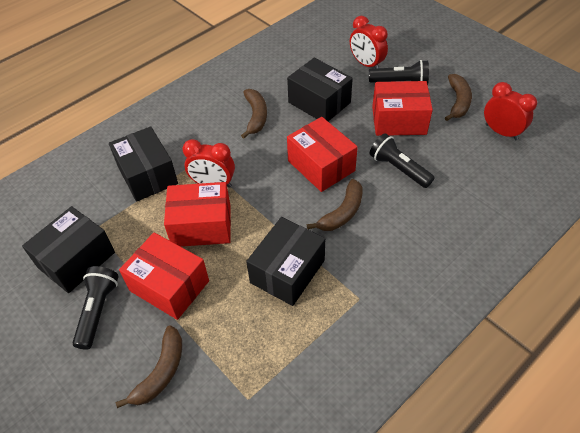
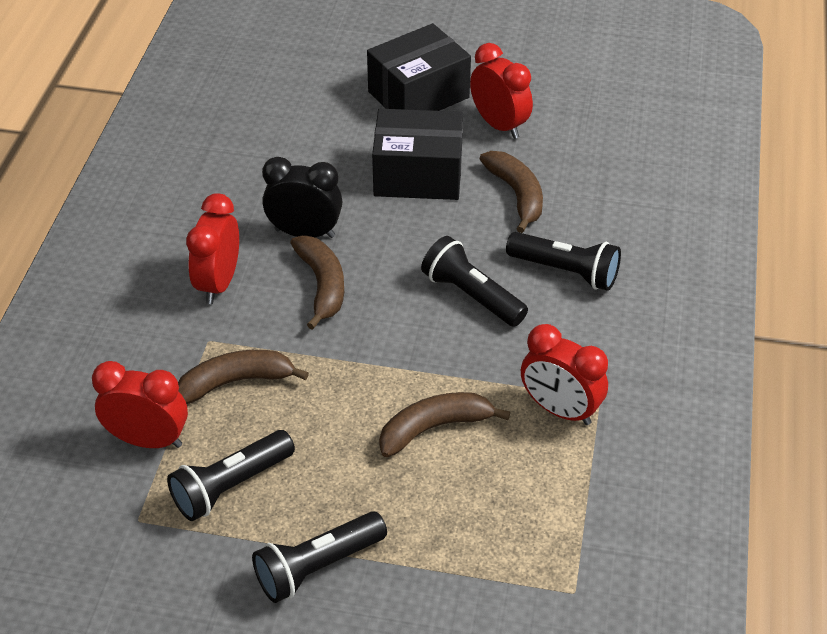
black box: [22,206,115,293] [109,126,178,202] [246,217,325,306] [287,58,353,121] = 4 -> [367,23,471,111] [372,109,463,200] = 2
black clock: none = 0 -> [262,157,342,238] = 1
black flashlight: [72,266,118,350] [369,60,429,85] [369,133,435,188] = 3 -> [167,430,295,521] [252,511,387,603] [421,236,528,327] [506,232,621,291] = 4
red box: [119,232,209,320] [164,182,231,247] [287,117,358,192] [372,81,433,136] = 4 -> none = 0
red clock: [182,139,235,188] [350,16,388,69] [484,82,537,140] = 3 -> [92,361,188,448] [186,193,239,304] [470,43,533,139] [521,324,608,425] = 4

